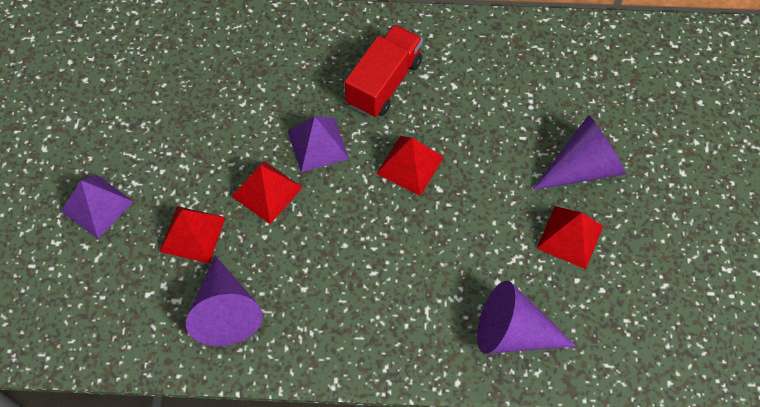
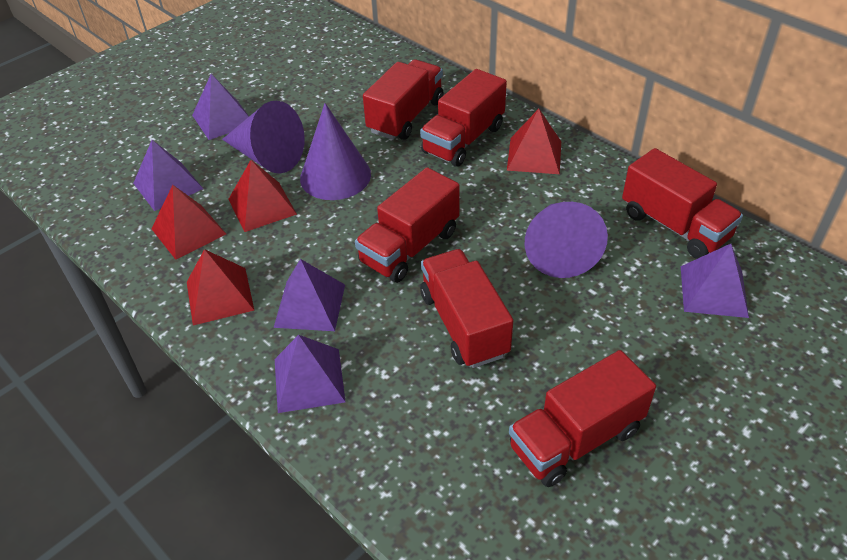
purple pyramid: [61,175,134,239] [288,116,349,173] = 2 -> [133,140,203,211] [192,74,249,140] [274,259,345,331] [275,335,346,413] [681,244,749,318] = 5
red truck: [345,25,423,118] = 1 -> [355,167,460,283] [363,60,444,140] [420,69,507,167] [420,249,513,368] [509,350,656,487] [622,148,743,259] = 6

